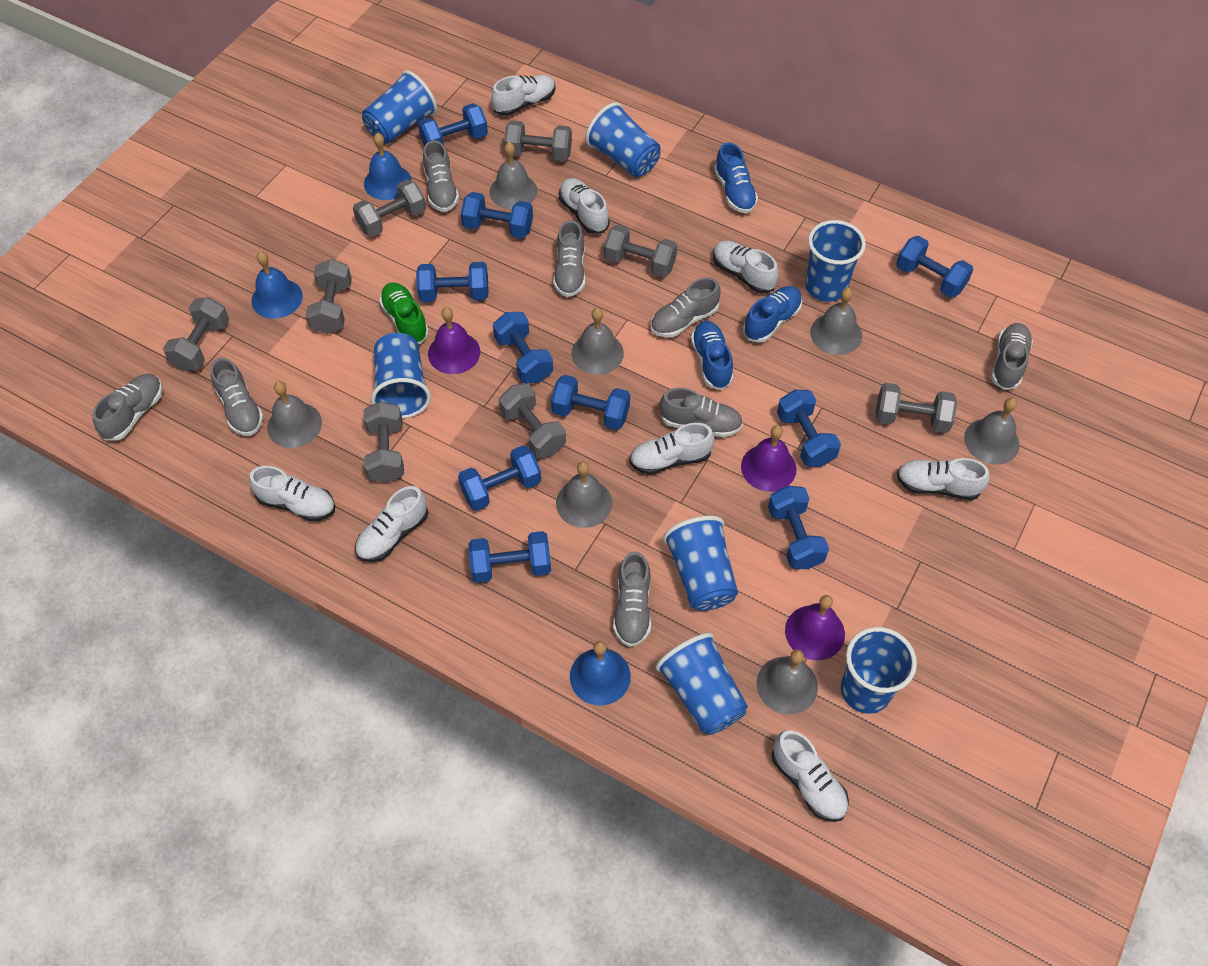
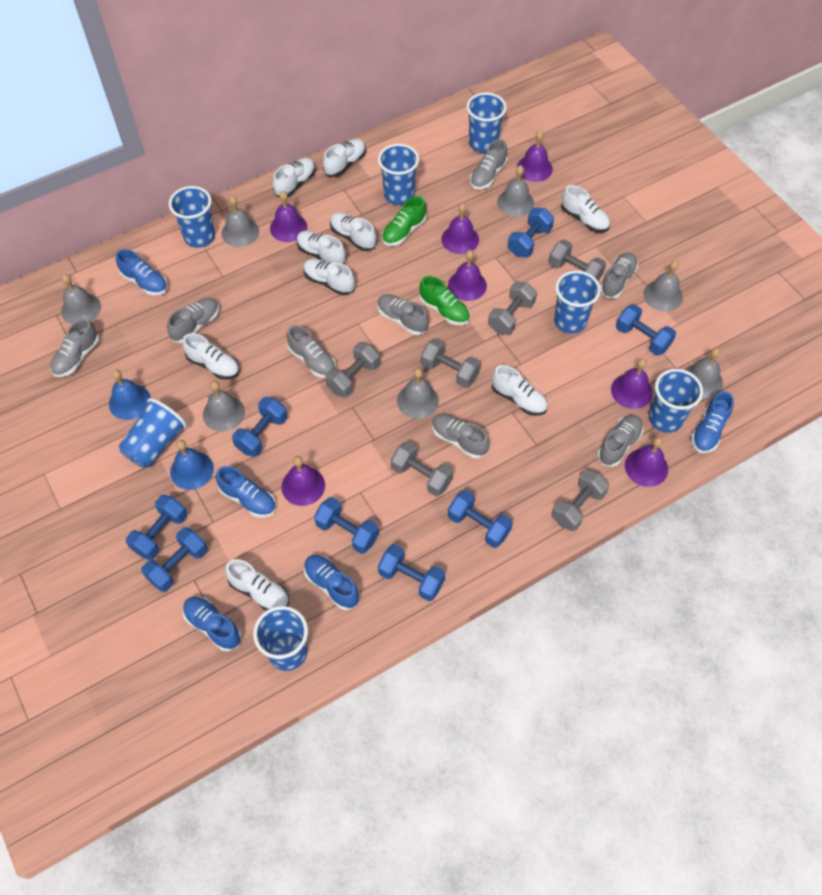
blue bell: [251,252,303,319] [364,133,412,200] [570,640,631,705] = 3 -> [109,369,151,420] [170,440,214,490] = 2
blue dumbbell: [416,262,489,302] [418,103,488,147] [458,445,541,511] [461,192,533,239] [468,531,551,583] [493,312,553,383] [551,375,630,430] [768,486,829,569] [777,389,841,467] [896,236,973,298] = 10 -> [126,495,187,560] [141,527,207,592] [232,397,288,457] [314,497,379,554] [378,544,445,601] [448,490,513,548] [508,208,554,257] [616,304,676,356] = 8
blue shoe: [691,321,733,390] [714,142,758,213] [743,286,802,343] = 3 -> [116,249,168,295] [183,597,241,651] [216,466,276,518] [304,555,360,610] [691,391,734,453] = 5
green shoe: [379,282,429,344] = 1 -> [382,196,426,246] [419,276,470,325] = 2
grey dumbbell: [163,297,229,371] [306,259,352,334] [353,179,426,237] [364,401,404,483] [499,384,566,458] [504,120,572,161] [604,225,677,277] [876,383,957,433] = 8 -> [325,342,380,398] [391,441,453,496] [421,338,481,388] [488,282,537,335] [548,239,606,281] [552,469,609,531] = 6
purple bell: [428,307,480,374] [741,425,796,492] [785,595,845,660] = 3 -> [270,191,307,242] [281,456,325,506] [441,203,479,254] [448,250,487,301] [517,130,553,182] [611,358,653,409] [625,437,668,487] = 7
white shoe: [249,466,335,522] [355,486,428,562] [491,75,556,116] [559,178,610,234] [629,423,715,475] [713,241,778,293] [772,730,849,822] [896,458,990,500] = 8 -> [182,333,240,379] [225,559,289,611] [273,157,316,197] [297,231,346,264] [303,259,355,295] [323,139,366,177] [330,212,377,251] [492,365,548,416] [561,185,610,232] = 9

